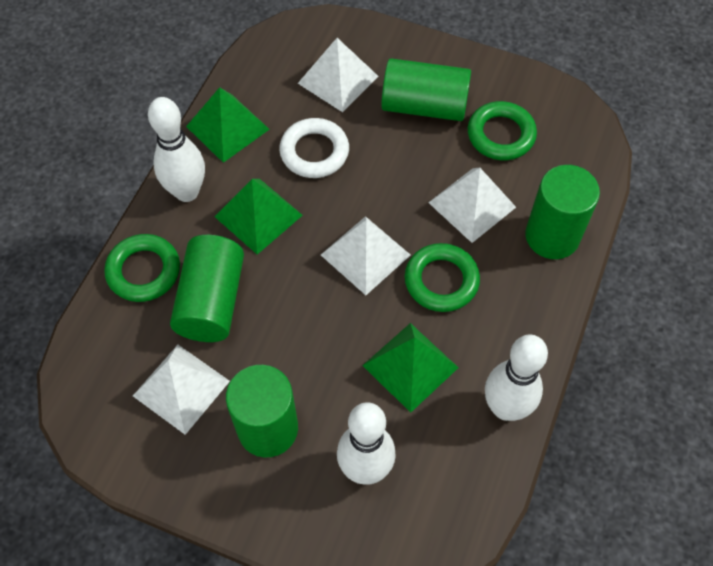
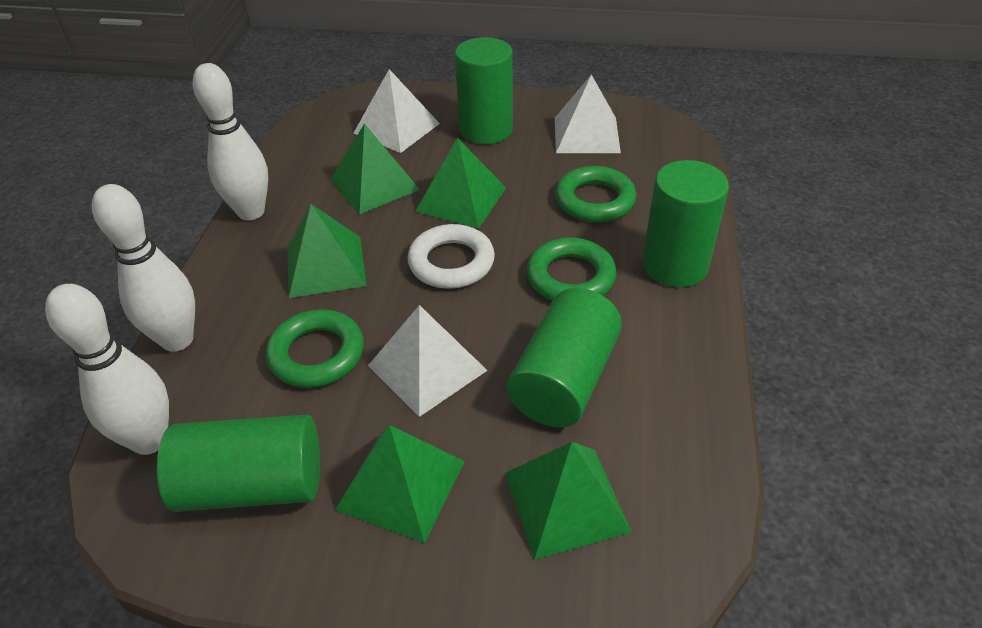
green pyramid: [186,87,270,163] [214,179,303,254] [362,323,459,412] = 3 -> [287,204,367,298] [330,123,420,214] [335,425,465,543] [415,138,506,229] [505,442,632,560] = 5
white pyramid: [133,345,230,435] [298,38,378,112] [321,216,411,295] [428,167,516,243] = 4 -> [353,69,440,153] [368,305,488,417] [555,75,621,153] = 3

